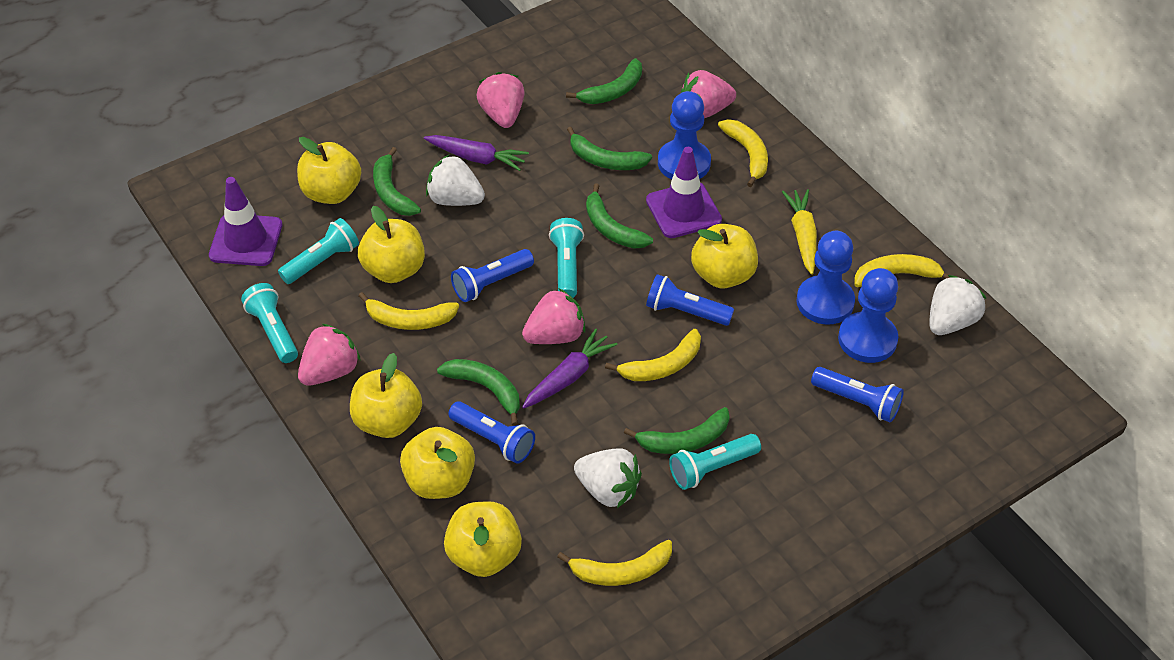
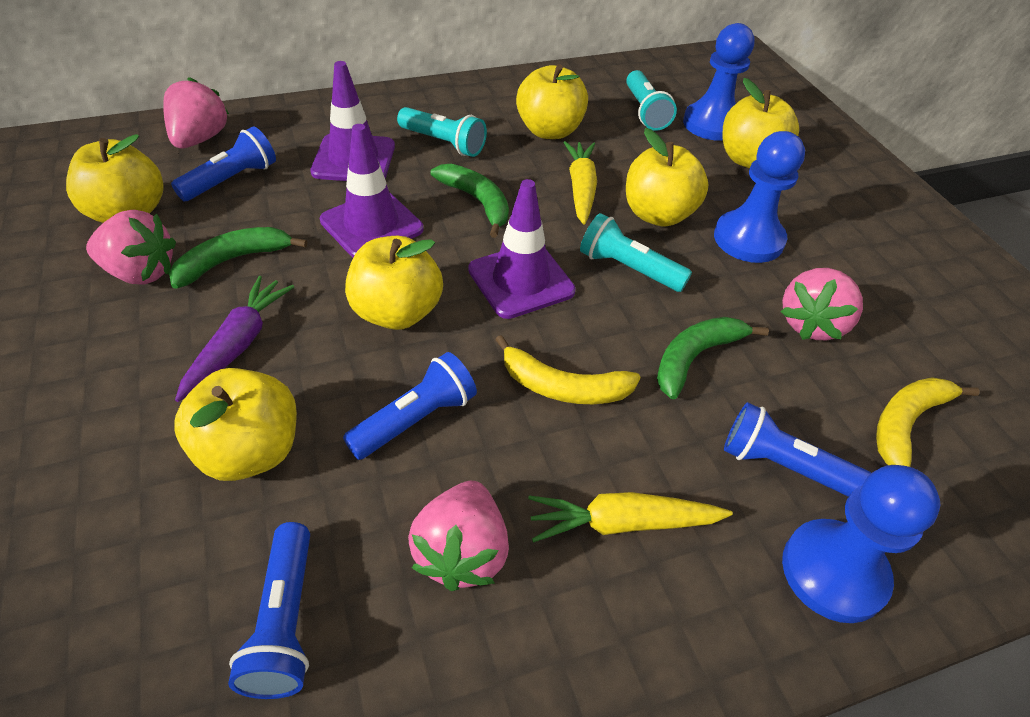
green banana: [373,147,421,216] [437,359,520,426] [566,58,642,104] [567,127,652,170] [586,183,653,249] [624,407,730,454] = 6 -> [169,227,307,289] [431,164,509,238] [657,317,769,399] = 3
purple carrot: [424,135,529,171] [522,329,617,409] = 2 -> [175,276,294,402] = 1
purple traffic cone: [209,177,282,266] [646,147,722,238] = 2 -> [310,61,395,181] [320,124,423,257] [468,179,576,319] = 3
turquoise flashlight: [241,283,298,363] [278,218,359,284] [549,218,584,298] [669,434,761,490] = 4 -> [397,107,487,157] [580,213,692,292] [626,70,677,131] = 3
white strawberry: [426,154,485,206] [574,448,642,508] [929,275,986,335] = 3 -> none = 0
yellow banana: [359,292,459,330] [557,540,672,586] [605,329,701,381] [718,119,768,187] [854,254,950,287] = 5 -> [495,335,641,404] [876,377,980,467] = 2
yellow carrot: [782,189,817,275] = 1 -> [528,492,733,542] [563,141,597,225] = 2

